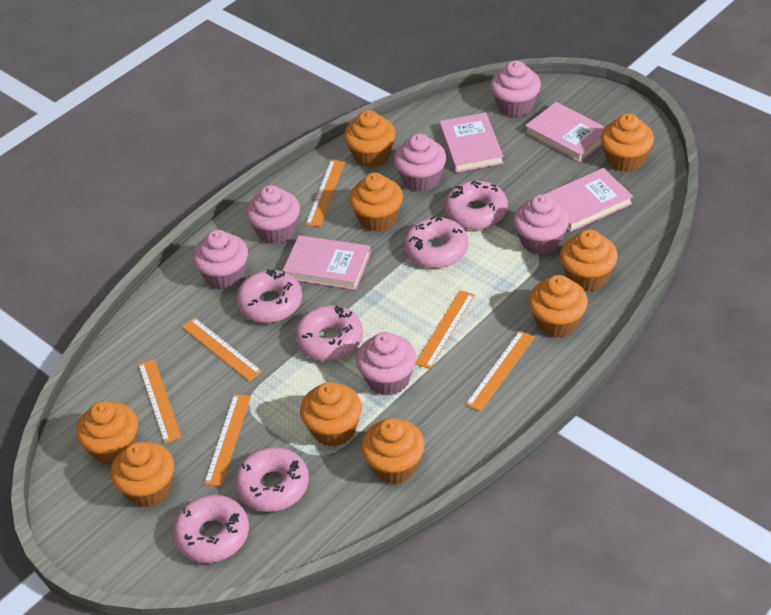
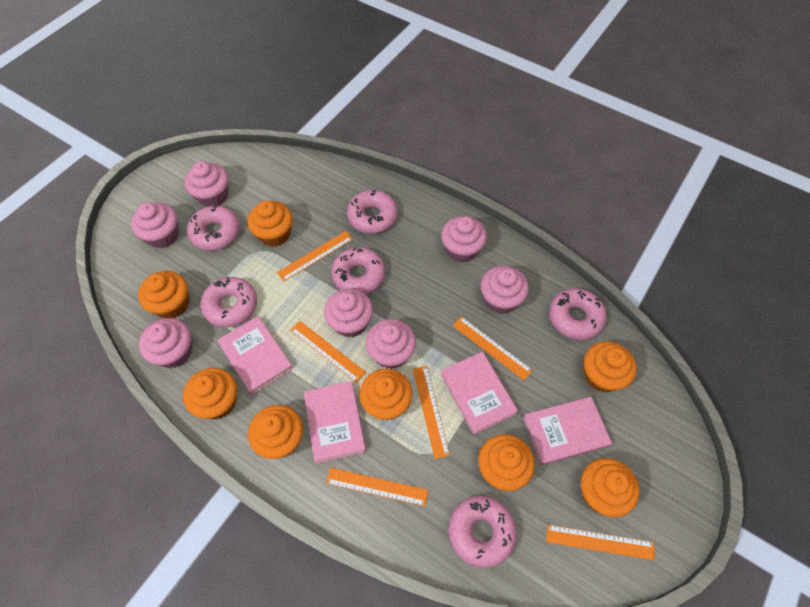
orange cupcake: [76,401,138,465] [111,442,174,507] [300,382,362,447] [344,110,396,167] [349,173,403,232] [361,418,425,484] [529,275,588,338] [560,229,618,291] [601,113,654,172] = 9 -> [138,271,189,318] [183,368,237,420] [247,201,293,247] [248,405,303,459] [359,369,412,420] [478,434,535,491] [581,458,639,517] [584,341,637,392] = 8
pink cupcake: [193,230,248,290] [246,185,300,244] [356,332,416,396] [394,134,446,192] [491,60,541,117] [513,194,569,255] = 6 -> [131,202,179,248] [139,318,192,368] [185,161,228,207] [324,289,373,338] [365,319,416,369] [441,216,487,262] [480,266,529,314] = 7

